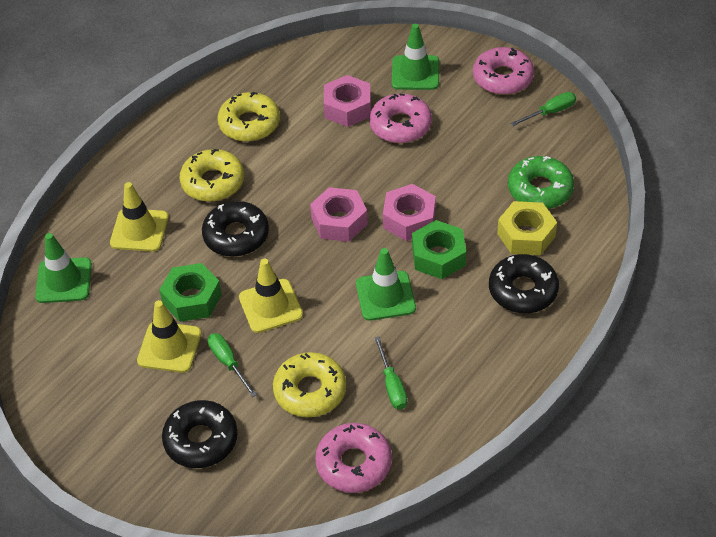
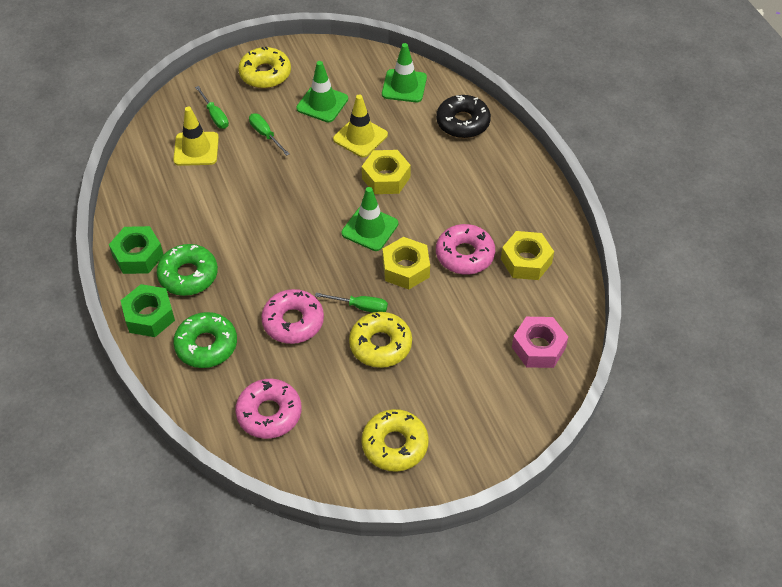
black donut: [162,400,238,468] [202,201,269,257] [489,254,559,313] = 3 -> [436,95,491,138] = 1
green donut: [508,156,574,209] = 1 -> [157,244,218,296] [173,312,237,368] = 2
pink nut: [310,187,368,242] [324,75,371,127] [383,184,436,241] = 3 -> [512,317,568,368] = 1
yellow nut: [497,201,557,255] = 1 -> [362,150,411,194] [383,237,430,290] [501,231,554,280] = 3
yellow traffic cone: [110,182,169,252] [137,300,201,373] [239,259,303,333] = 3 -> [173,107,219,166] [333,94,388,158] = 2

